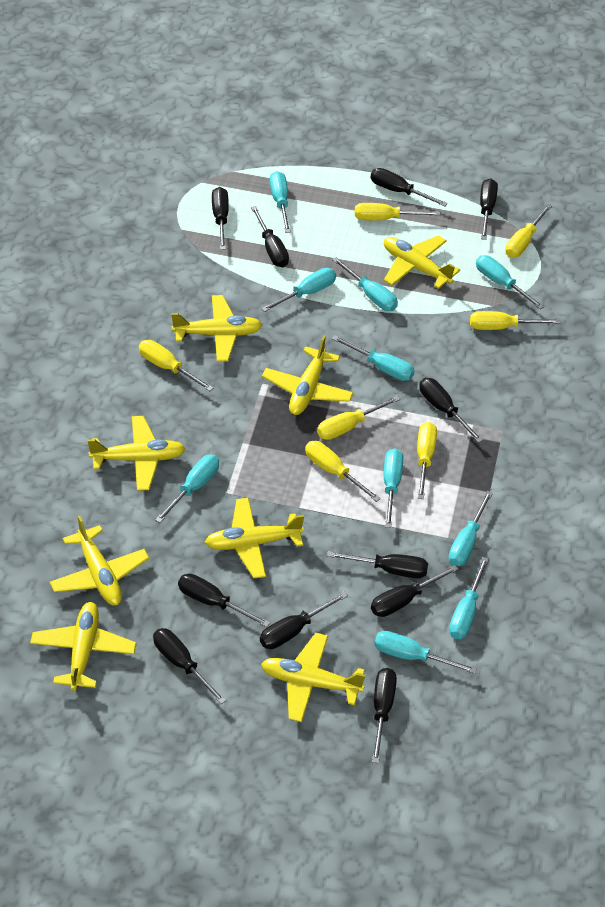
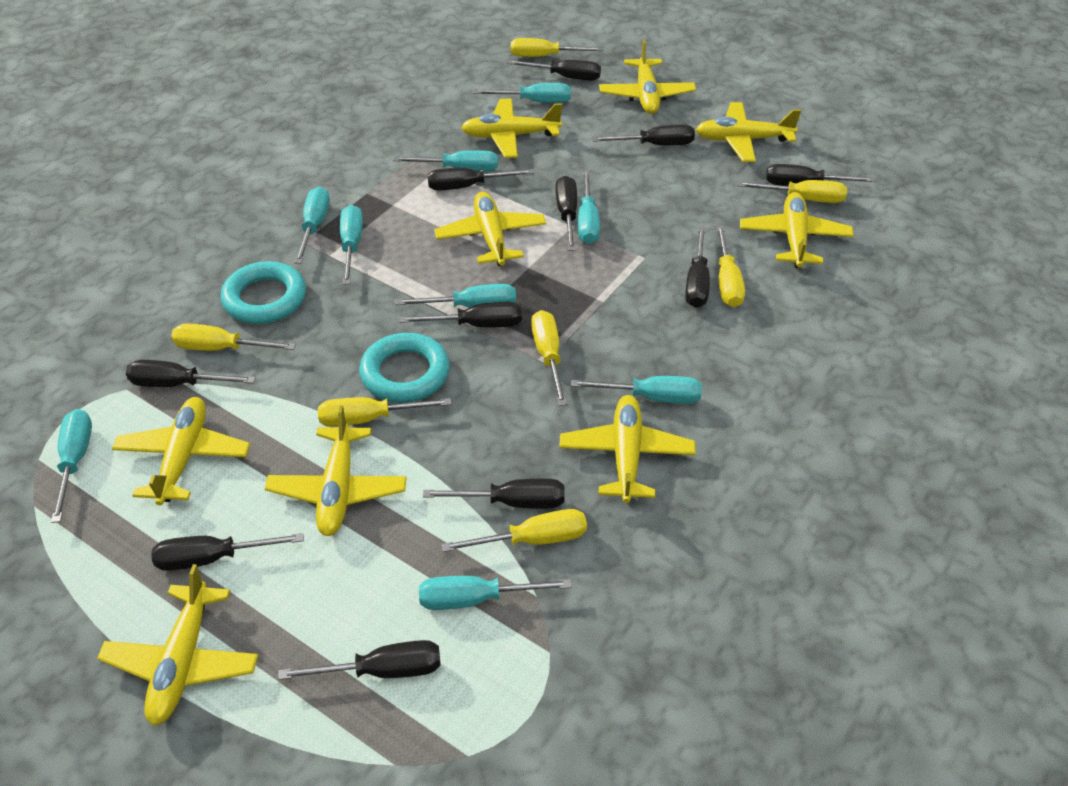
turquoise ring: none = 0 -> [221,261,306,324] [359,333,450,403] = 2
turquoise screwdriver: [155,454,219,523] [261,268,336,312] [270,171,291,233] [332,257,398,311] [332,335,415,381] [374,631,477,674] [384,448,403,528] [448,491,493,566] [449,557,489,639] [476,255,544,309] = 10 -> [51,409,92,523] [294,187,330,264] [340,205,363,285] [393,150,498,172] [396,284,516,308] [419,576,572,610] [474,83,571,103] [571,376,702,404] [578,170,600,244] = 9
yellow plane: [30,602,137,691] [50,516,149,605] [88,416,186,491] [171,295,262,362] [205,498,304,578] [261,633,365,722] [262,335,354,415] [384,235,460,289] = 8 -> [97,564,258,726] [112,397,250,505] [265,405,407,536] [434,192,546,266] [461,98,562,158] [559,395,696,503] [599,40,696,114] [695,102,801,162] [740,192,854,268] = 9

